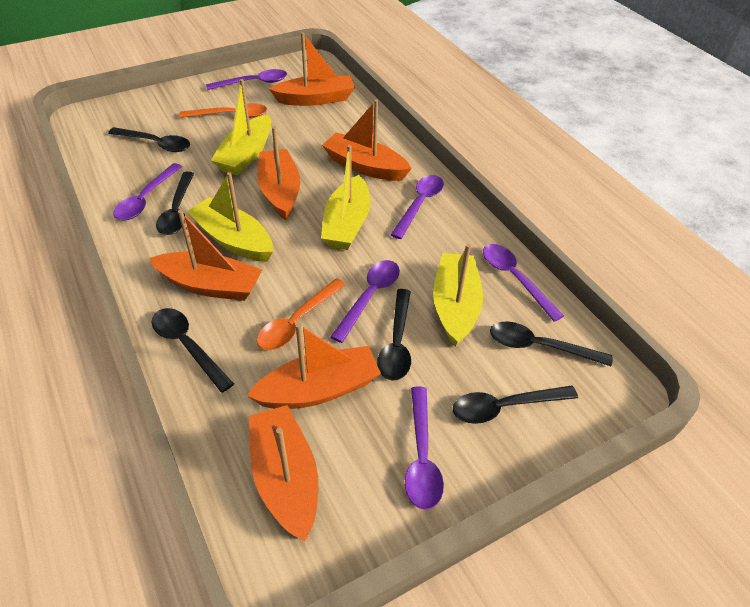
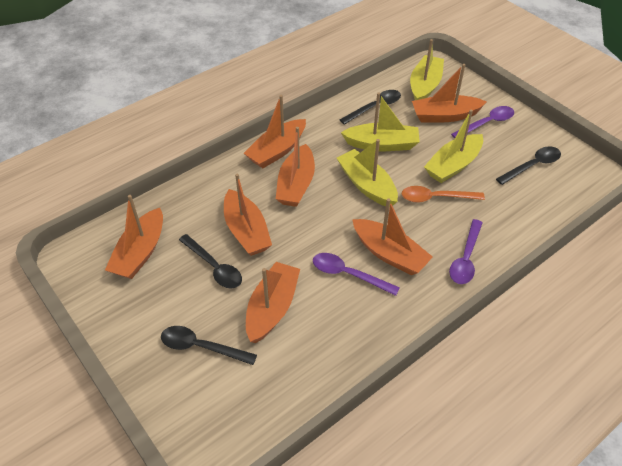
black spoon: [108,127,190,152] [151,308,234,393] [156,172,194,235] [377,289,411,381] [453,385,578,424] [490,321,613,366] = 6 -> [161,326,257,365] [179,234,242,289] [340,90,401,125] [496,146,561,185] = 4
orange boat: [149,210,262,301] [247,323,381,409] [249,405,318,541] [257,126,300,220] [269,32,355,106] [322,99,412,181] = 6 -> [105,195,163,279] [224,174,272,256] [244,95,306,168] [246,262,300,343] [276,127,315,207] [352,198,433,275] [412,64,486,122] = 7
orange spoon: [179,103,267,118] [257,278,345,350] = 2 -> [402,186,485,203] = 1
purple spoon: [113,163,182,220] [206,69,287,90] [330,260,400,343] [391,175,444,239] [405,387,444,510] [483,244,564,322] = 6 -> [313,253,400,296] [449,219,483,284] [451,106,514,138] = 3

